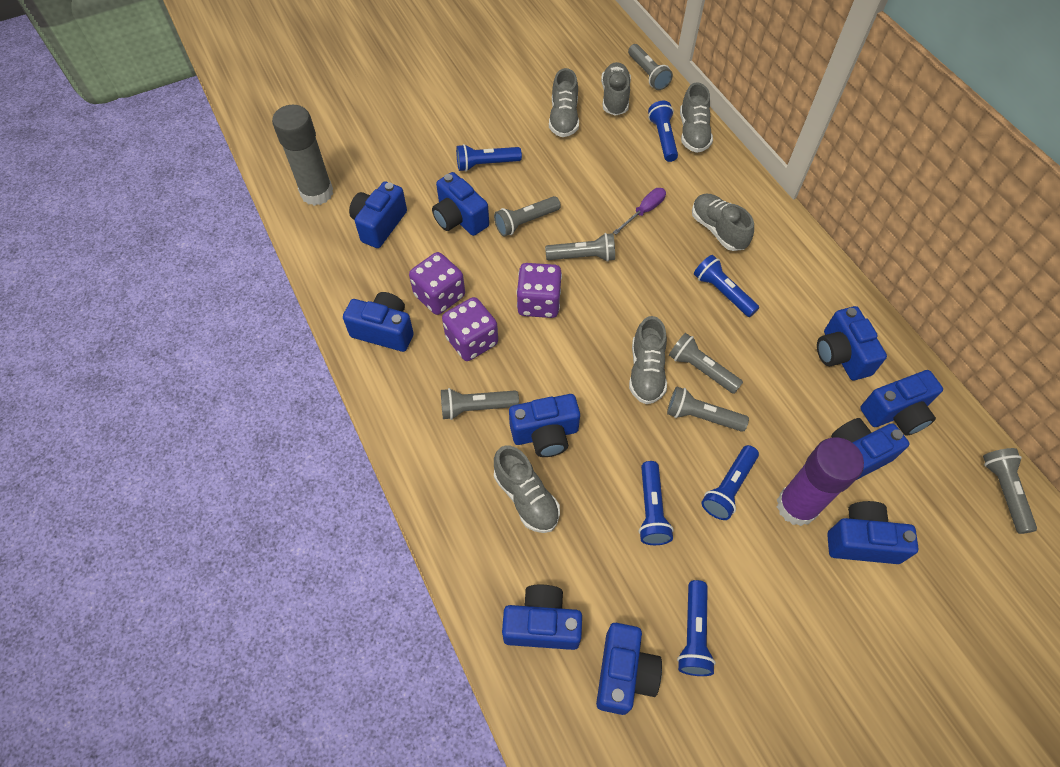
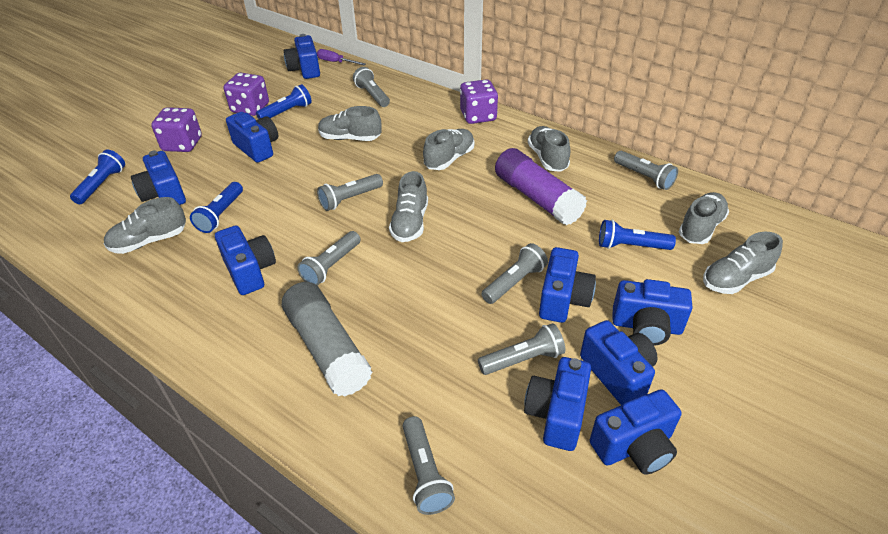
blue camera: [343,292,414,352] [349,181,407,248] [432,172,489,236] [502,584,582,650] [509,394,580,457] [596,623,662,715] [817,306,887,380] [827,501,919,564] [831,418,909,480] [860,370,943,436] = 10 -> [131,151,186,205] [215,225,276,295] [226,112,278,163] [284,34,320,79] [524,357,591,451] [539,247,596,323] [580,320,658,405] [590,389,681,475] [612,279,693,346] = 9
blue flashlight: [456,144,522,172] [639,461,674,545] [648,101,678,162] [677,580,716,676] [694,255,759,317] [701,445,759,520] = 6 -> [70,150,125,204] [190,182,243,233] [256,84,312,119] [599,220,676,250] = 4
grey shoe: [494,445,560,533] [549,68,579,137] [601,62,631,116] [629,316,667,404] [680,82,713,153] [692,194,754,251] = 6 -> [104,197,186,254] [318,106,382,141] [389,171,428,242] [423,129,475,170] [528,126,570,172] [679,192,729,244] [703,232,783,294] = 7

